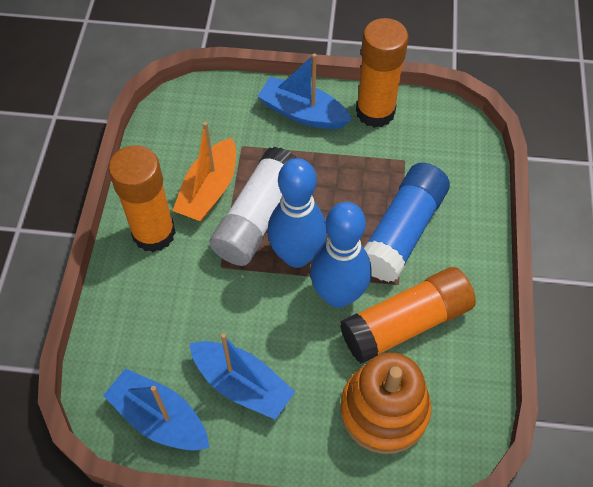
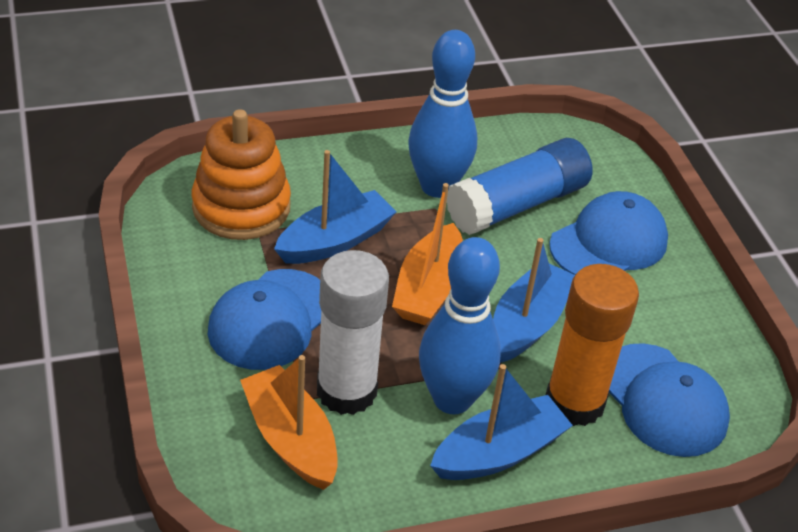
blue cap: none = 0 -> [208,269,321,370] [549,191,668,275] [609,343,730,457] = 3
orange boat: [172,122,236,221] = 1 -> [240,355,338,490] [392,183,463,325] = 2
orange glue stick: [108,145,176,252] [340,267,476,364] [356,18,408,128] = 3 -> [546,264,639,426] = 1

